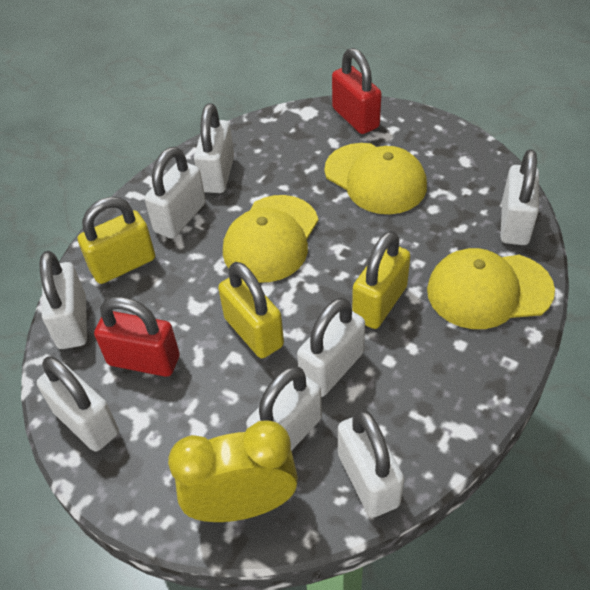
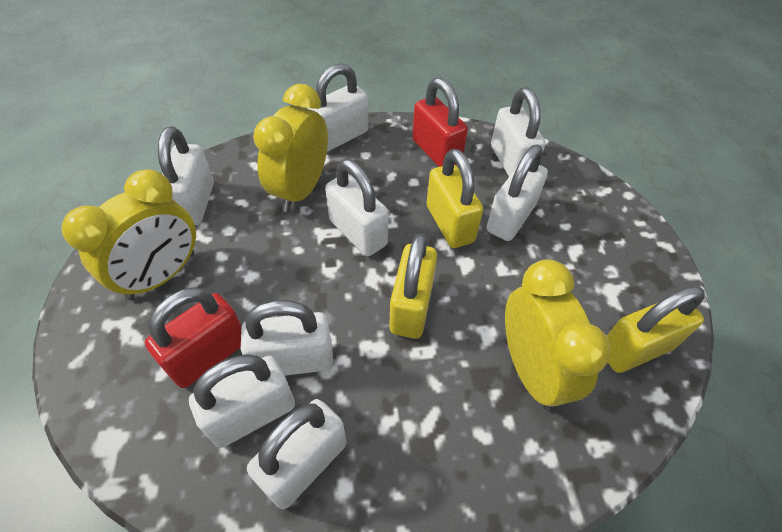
yellow cap: [223,195,318,282] [325,143,427,214] [427,248,555,329] = 3 -> none = 0
yellow clock: [168,420,298,522] = 1 -> [61,169,196,300] [253,84,328,212] [505,259,610,410] = 3

